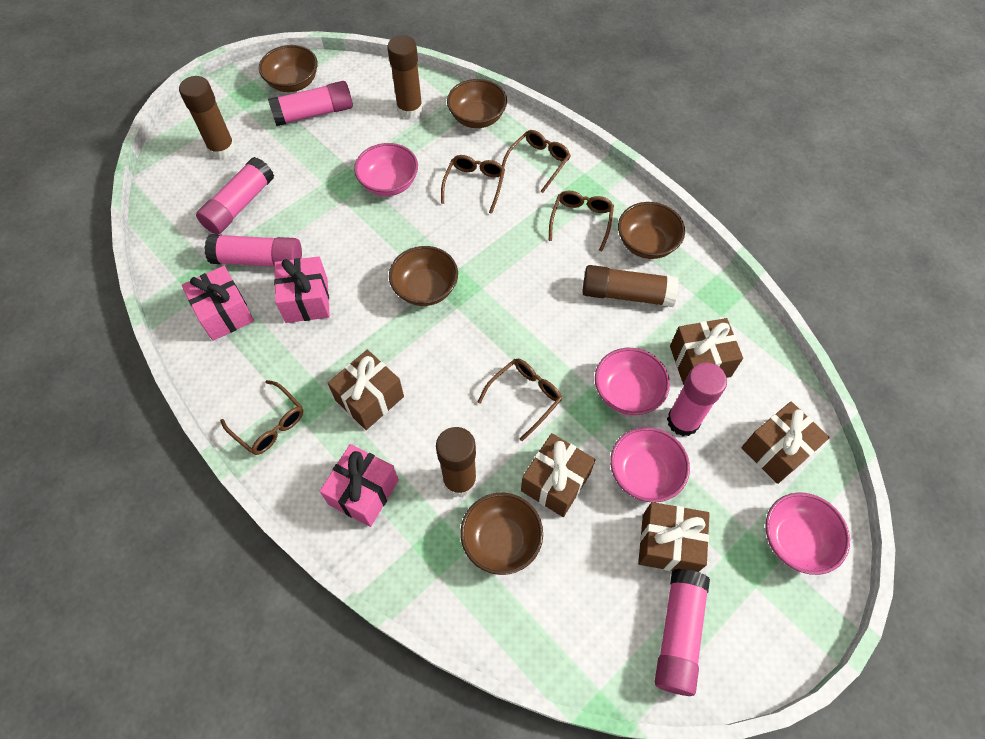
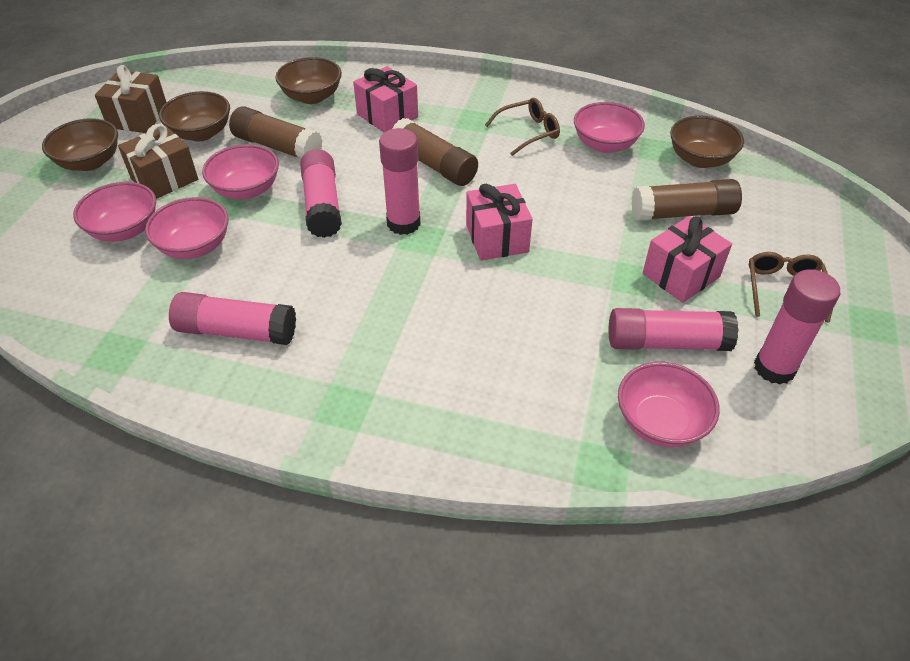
brown bowl: [259,45,318,92] [389,246,458,306] [447,79,507,128] [460,493,543,575] [618,202,685,259] = 5 -> [42,118,118,171] [159,91,230,141] [275,57,342,104] [670,116,744,168] = 4
brown gift: [328,350,404,430] [521,433,596,517] [638,502,710,572] [670,318,743,385] [741,402,830,484] = 5 -> [95,65,167,133] [118,124,198,199] = 2
brown glasses: [220,380,303,455] [441,155,505,214] [478,359,562,441] [502,130,571,193] [549,191,614,252] = 5 -> [485,98,560,156] [749,252,833,323] = 2
brown glue stick: [179,76,236,159] [387,35,423,119] [436,427,477,498] [582,265,679,307] = 4 -> [229,106,323,159] [392,118,478,186] [631,179,742,221] = 3
pink bowl: [354,143,418,196] [595,348,670,415] [610,427,690,502] [765,492,850,575] = 4 -> [73,182,156,242] [145,197,229,259] [202,144,279,199] [574,102,645,153] [618,362,720,447] = 5

